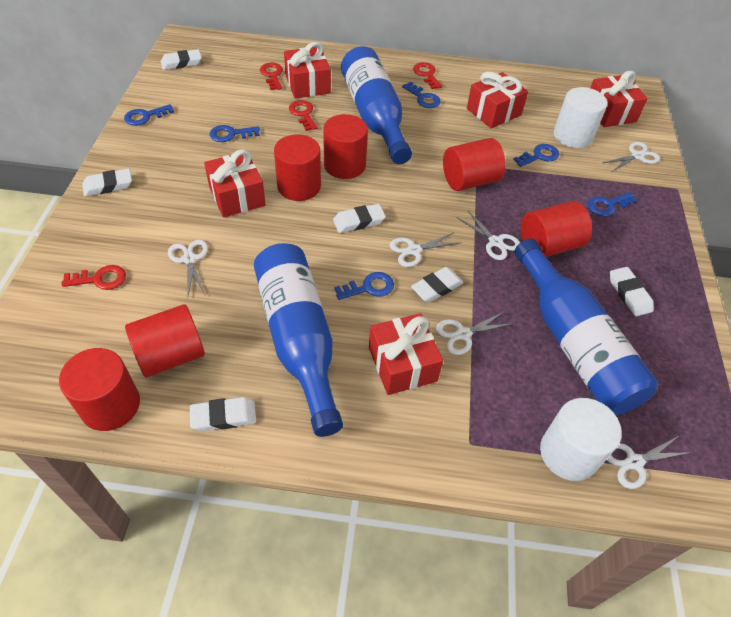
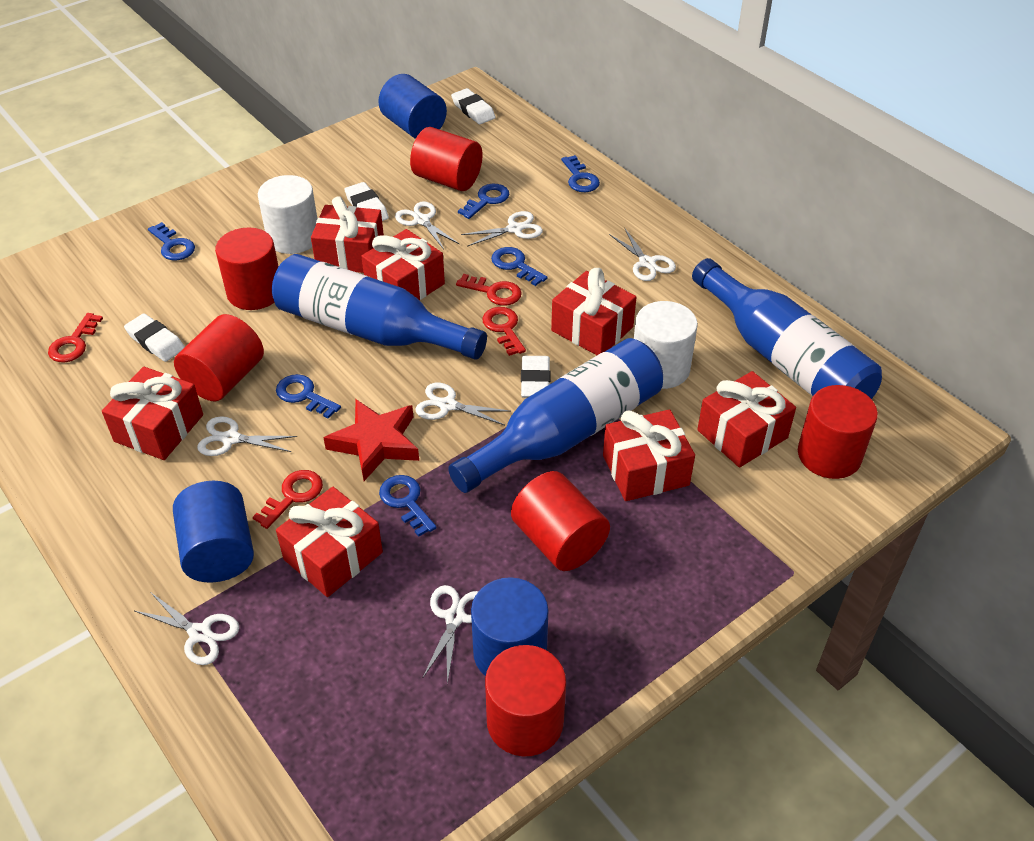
blue cylinder: none = 0 -> [173,481,254,582] [378,74,447,139] [471,577,548,676] = 3
red gift: [204,149,266,218] [284,42,331,99] [369,313,443,395] [467,72,528,128] [590,71,648,127] = 5 -> [102,367,203,460] [276,487,383,597] [311,196,384,273] [361,229,445,300] [551,268,636,355] [603,409,695,501] [697,371,796,467] = 7
red star: none = 0 -> [323,399,419,481] = 1
white eraser: [82,168,132,196] [161,49,202,70] [190,397,256,431] [333,204,386,233] [411,267,464,303] [610,267,654,316] = 6 -> [124,314,185,362] [344,182,389,221] [451,88,496,124] [521,356,550,398] = 4
white scissors: [168,240,208,296] [390,232,461,267] [436,311,512,355] [457,211,520,260] [603,142,660,172] [607,435,692,489] = 6 -> [135,592,239,665] [197,416,297,456] [395,201,459,249] [416,383,511,425] [423,585,479,684] [461,211,543,247] [609,229,676,281] = 7

